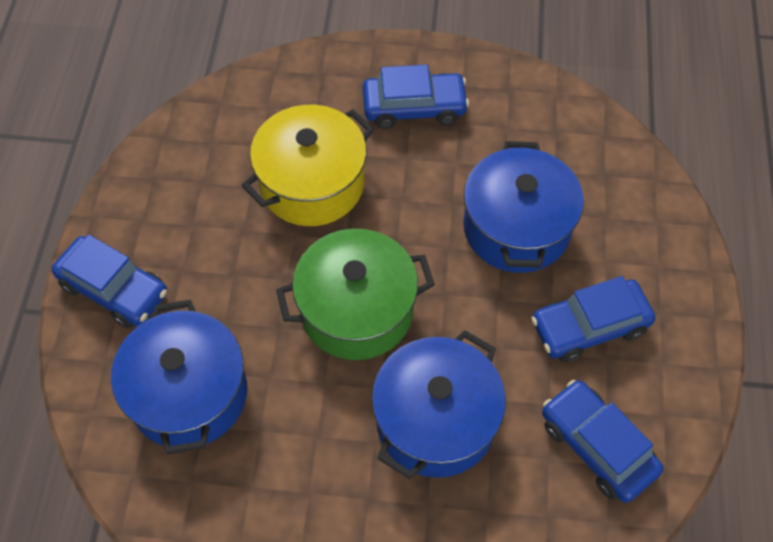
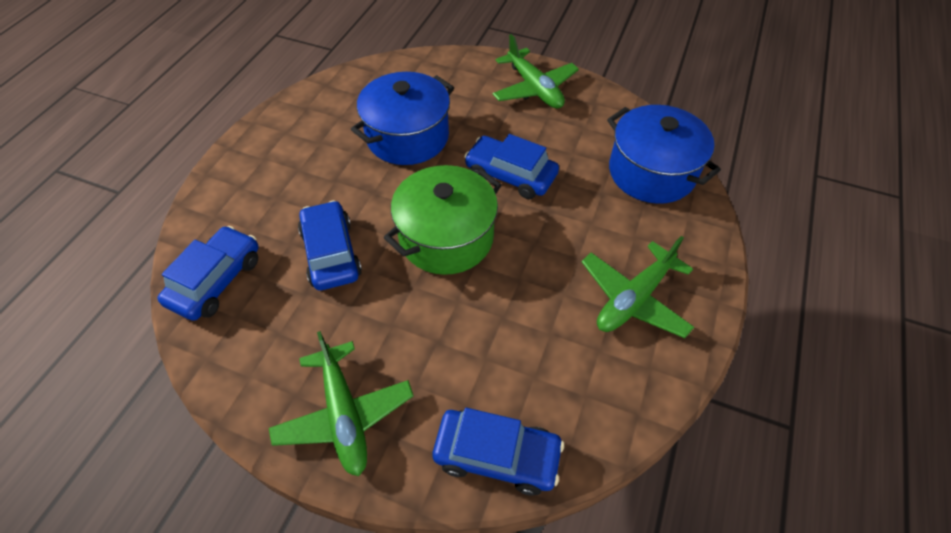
blue pot: [111,300,247,455] [372,330,506,479] [463,141,584,273] = 3 -> [351,72,454,165] [607,105,721,204] = 2
green plane: none = 0 -> [269,331,414,476] [492,34,579,109] [582,236,694,338] = 3
yellow pot: [242,105,374,226] = 1 -> none = 0

